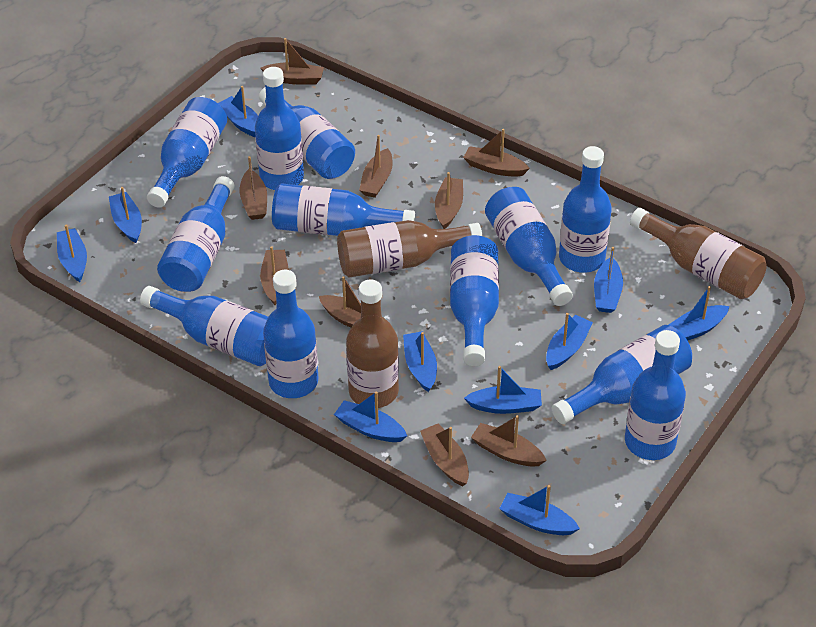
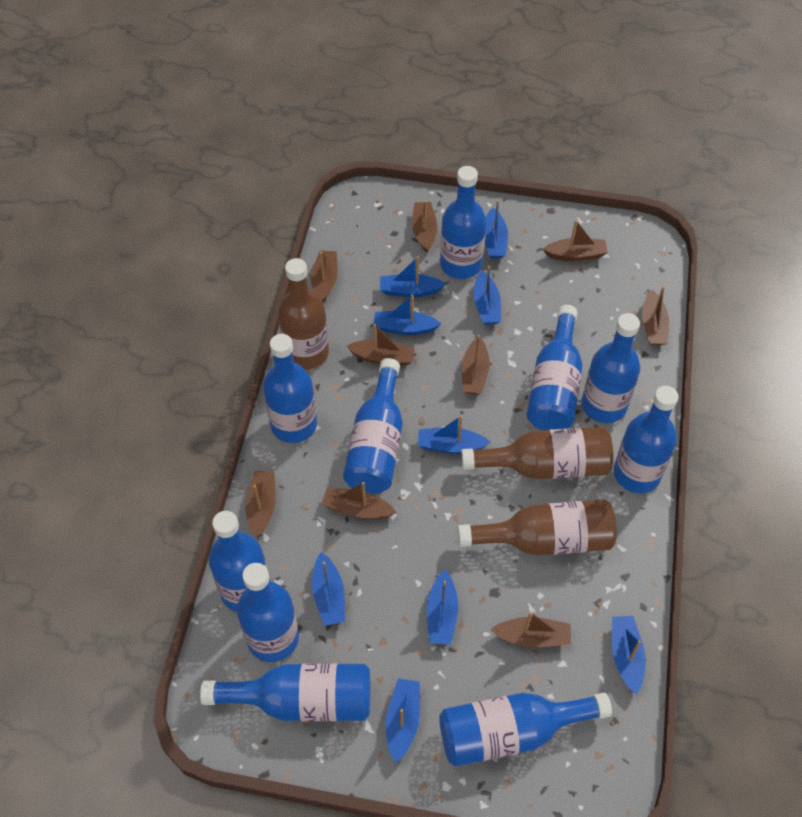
blue boat: [57,225,87,282] [109,187,142,243] [218,86,258,137] [334,391,407,442] [403,332,437,392] [464,366,542,414] [499,485,580,535] [546,313,593,370] [594,247,623,313] [668,286,730,341] = 10 -> [312,552,345,626] [374,295,441,335] [380,256,446,297] [385,678,420,763] [418,415,490,454] [427,570,458,645] [474,266,501,325] [485,200,508,258] [612,616,646,694] = 9
blue bottle: [140,286,268,366] [147,97,227,208] [157,176,235,292] [255,67,304,190] [259,88,355,179] [263,270,318,398] [272,183,415,236] [450,235,499,366] [485,187,573,306] [552,325,692,424] [559,146,612,273] [625,330,686,460] = 12 -> [200,663,370,722] [209,511,270,612] [237,563,299,662] [263,334,317,443] [343,358,402,494] [439,693,612,767] [440,166,486,279] [527,305,582,430] [582,313,640,423] [614,386,679,493] = 10

